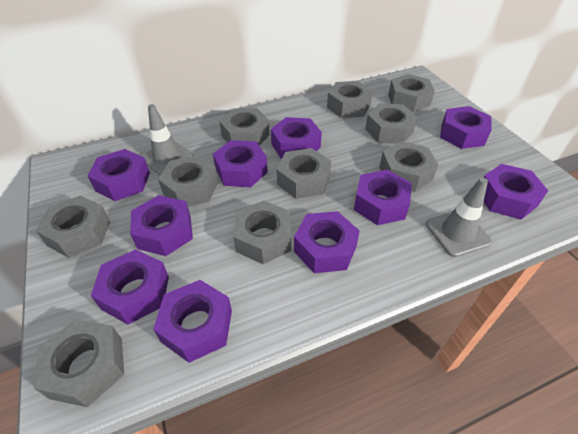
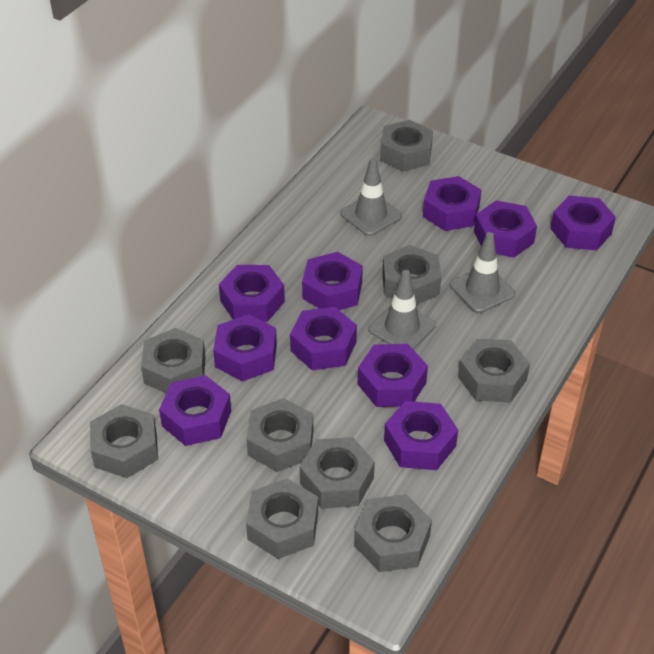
grey nut: [34,319,124,407] [36,196,110,258] [158,155,218,206] [219,108,270,146] [233,201,291,264] [277,148,331,199] [327,81,373,118] [365,103,418,144] [379,141,438,192] [388,74,435,112] = 10 -> [90,404,158,478] [141,328,206,393] [246,398,313,472] [246,478,318,559] [300,437,375,509] [354,494,432,572] [380,120,433,172] [382,245,441,305] [458,339,530,403] = 9
grey traffic cone: [141,104,193,175] [426,178,492,257] = 2 -> [340,158,402,236] [368,270,436,350] [450,232,515,313] = 3

